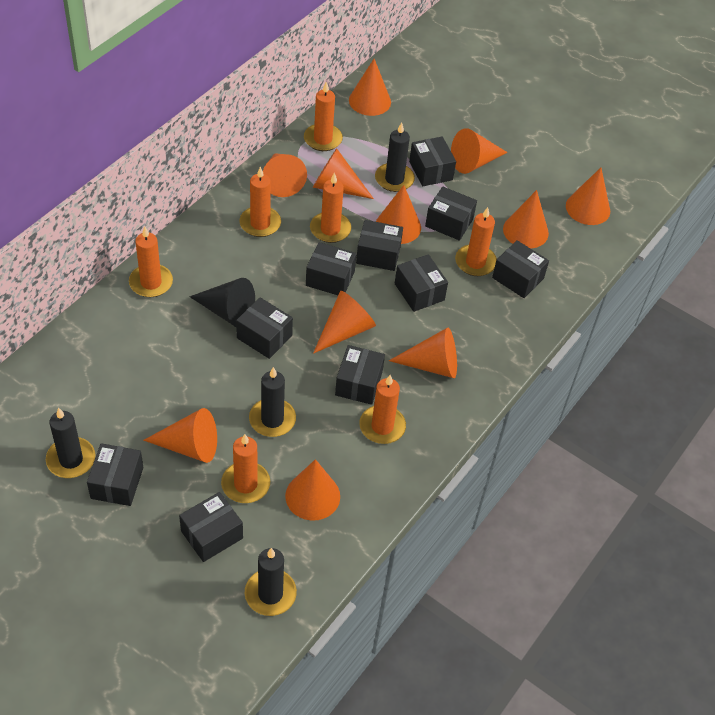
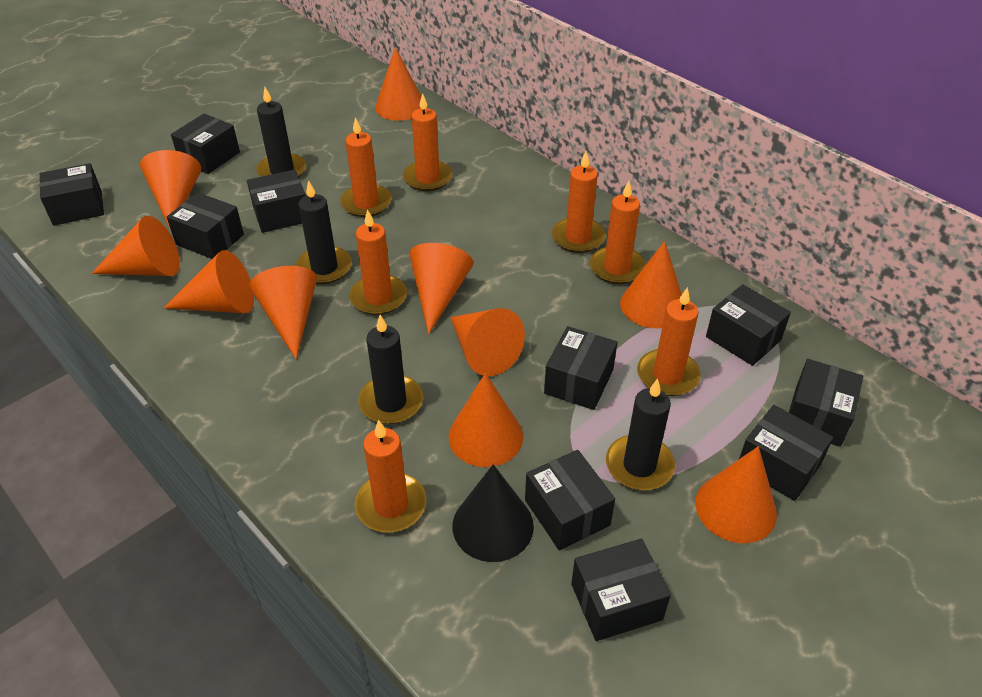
orange cone: [143,408,217,463] [263,153,307,197] [285,459,340,521] [313,149,374,199] [313,291,376,354] [349,59,391,116] [376,185,421,244] [389,328,457,378] [451,128,508,174] [503,190,549,249] [566,168,610,225] = 11 -> [92,216,180,276] [140,150,201,230] [164,250,254,313] [249,266,317,359] [375,47,421,121] [409,243,473,334] [449,373,523,467] [450,308,525,376] [620,241,682,329] [695,446,777,543] = 10

